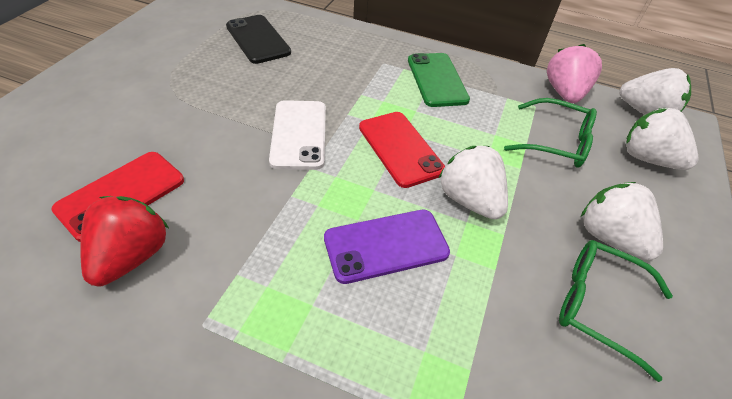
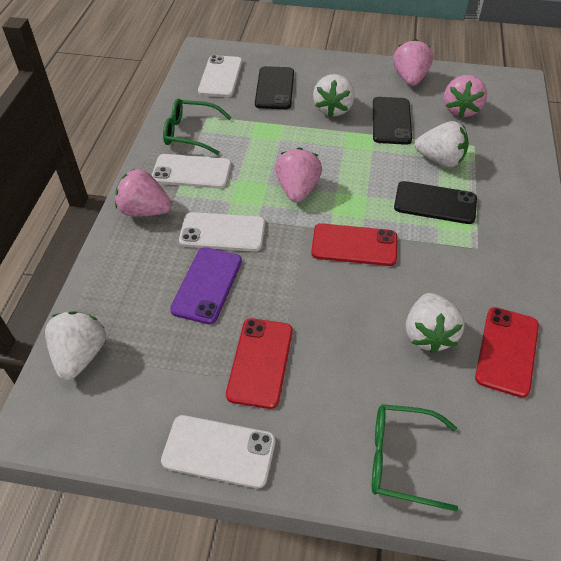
black phone: [226,15,291,64] = 1 -> [255,66,294,109] [373,97,412,145] [394,181,477,224] = 3
green phone: [408,53,470,107] = 1 -> none = 0
pink strawberry: [547,44,602,103] = 1 -> [115,169,172,216] [275,147,322,203] [393,39,433,86] [444,75,487,118] = 4
red phone: [51,152,184,242] [359,112,445,188] = 2 -> [226,318,293,409] [311,223,397,266] [475,307,539,398] = 3
red strawberry: [80,196,169,286] = 1 -> none = 0
white phone: [269,100,326,170] = 1 -> [151,154,232,189] [161,415,276,488] [179,212,265,252] [198,55,242,97] = 4

